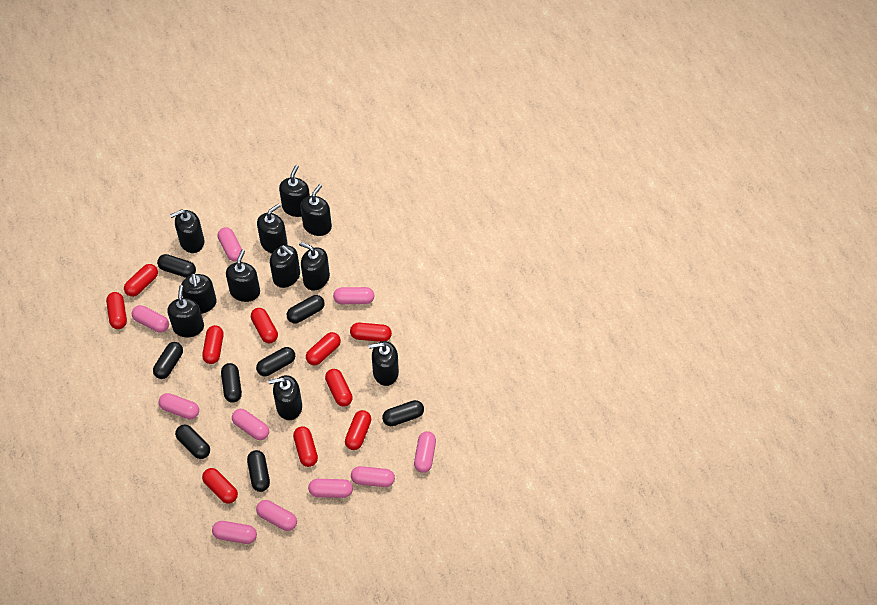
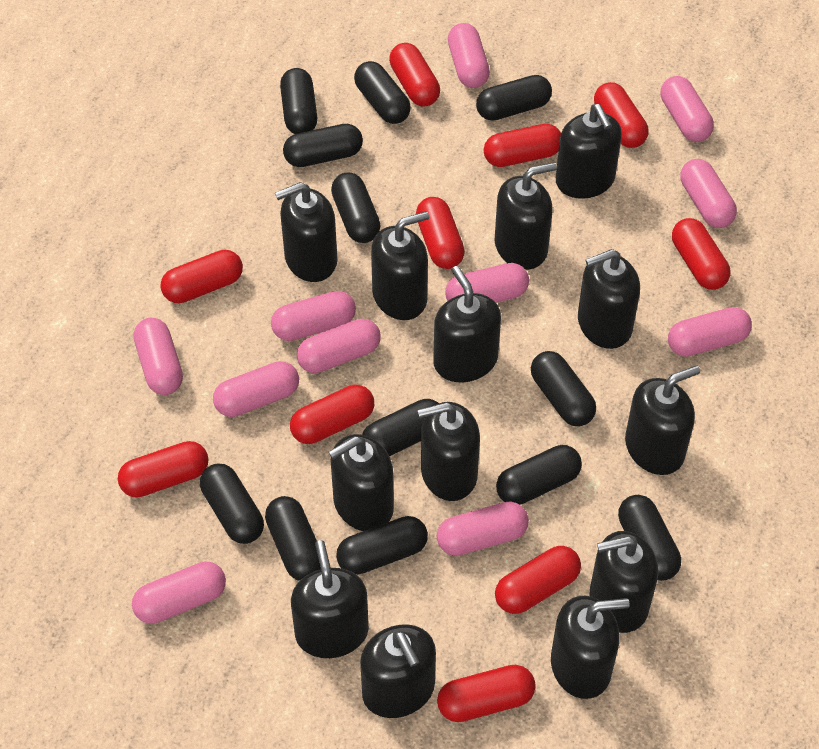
black capsule: [153,342,183,379] [157,254,196,278] [175,425,210,459] [221,363,242,403] [247,450,270,492] [256,347,295,376] [287,295,325,324] [382,400,424,426] = 8 -> [200,463,264,544] [265,496,321,581] [280,68,317,134] [283,124,363,167] [331,173,381,243] [336,516,428,575] [354,61,411,124] [362,399,439,456] [476,75,552,121] [496,445,582,505] [531,351,596,426] [618,495,681,581] = 12
black soap dispenser: [167,285,204,337] [170,209,204,253] [181,273,217,314] [226,250,260,302] [257,203,288,254] [268,375,302,420] [270,245,300,288] [279,165,310,217] [299,242,330,290] [300,184,332,236] [369,341,399,386] = 11 -> [275,182,337,282] [291,540,369,658] [329,434,394,531] [360,625,436,718] [371,211,429,320] [418,402,480,501] [433,266,501,382] [495,162,557,270] [551,596,630,699] [556,104,622,199] [578,249,640,349] [590,531,658,633] [625,365,700,475] = 13
pink capsule: [132,305,169,333] [159,393,199,419] [212,521,257,544] [218,227,242,262] [232,409,269,440] [256,500,297,531] [308,479,353,498] [333,287,375,304] [351,466,395,487] [414,431,436,473] = 10 -> [132,562,226,624] [134,318,183,395] [213,361,299,417] [271,291,356,341] [297,318,381,373] [437,501,529,556] [445,263,529,303] [448,23,490,88] [661,76,714,142] [668,307,752,357] [680,159,737,228] = 11

